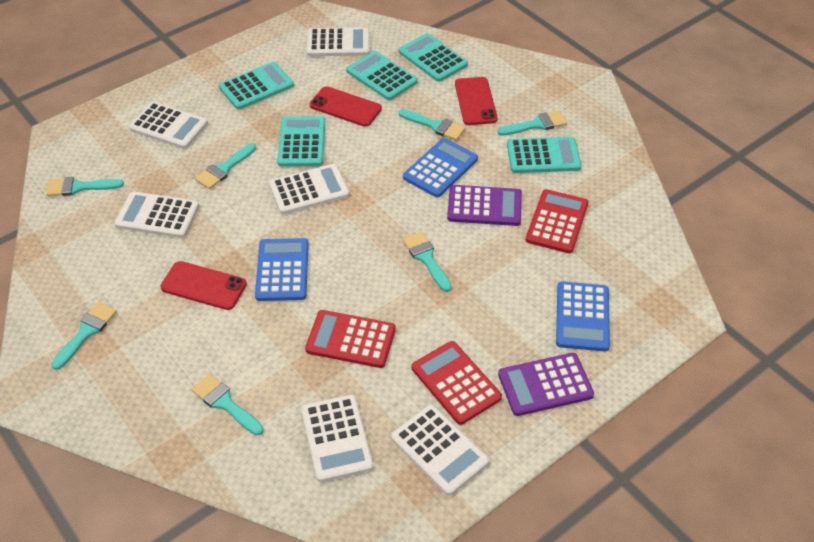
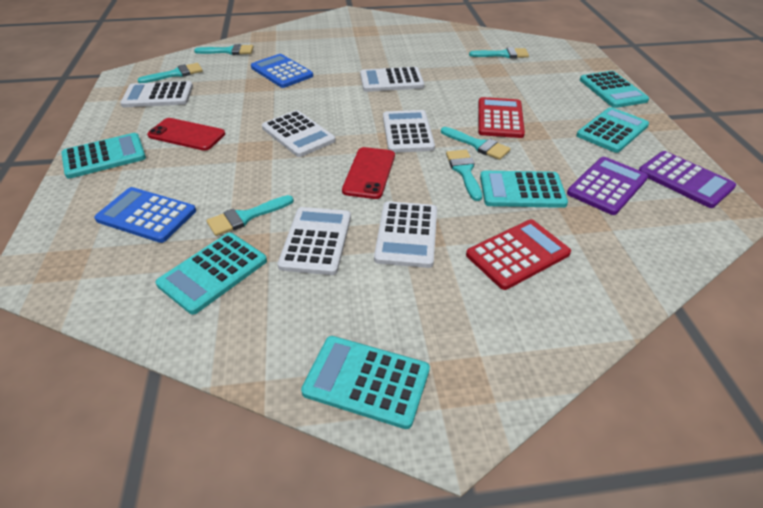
blue calculator: [255,238,309,301] [403,138,478,197] [556,281,610,351] = 3 -> [94,187,196,243] [251,54,313,88] = 2
red calculator: [305,310,396,368] [412,341,502,425] [526,189,589,253] = 3 -> [466,219,571,290] [478,97,525,138] = 2
red phone: [160,261,247,310] [310,86,382,127] [455,77,498,125] = 3 -> [147,118,225,151] [342,147,395,199] = 2
turquoise brush: [46,177,124,196] [51,302,117,370] [192,374,264,435] [195,143,256,189] [398,109,465,140] [402,231,452,292] [497,111,567,135] = 7 -> [137,63,203,83] [194,44,254,55] [207,195,294,236] [441,127,511,160] [446,150,482,201] [469,47,529,58] = 6
turquoise calculator: [219,62,294,110] [277,116,325,167] [346,51,418,100] [398,33,468,82] [507,137,581,173] = 5 -> [61,133,146,179] [155,233,267,315] [301,336,430,429] [480,171,568,208] [576,107,649,153] [580,71,649,108] = 6

